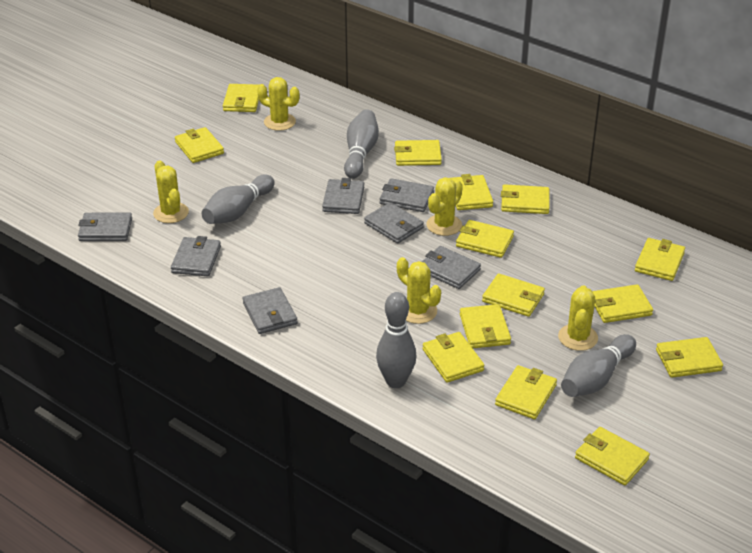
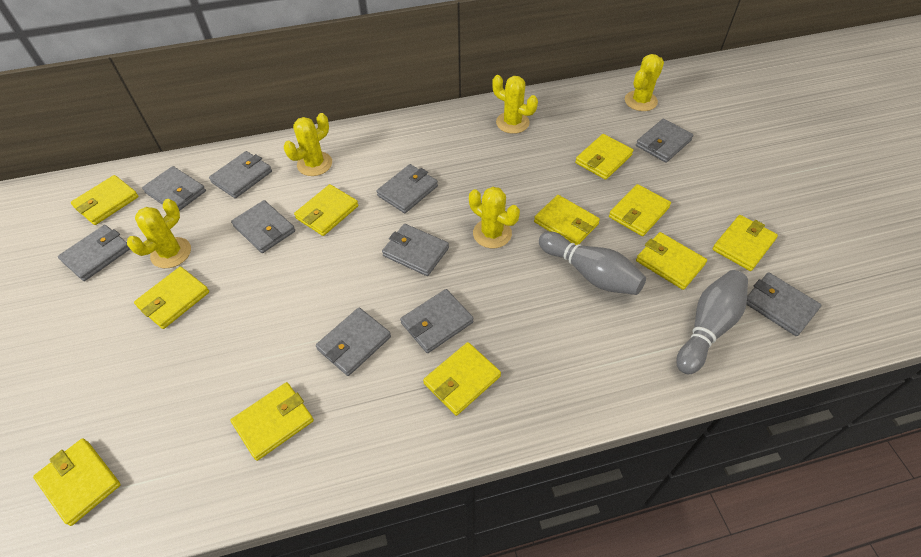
grey bowling pin: [202,174,275,224] [344,109,379,179] [376,292,416,388] [561,334,636,397] = 4 -> [539,232,646,295] [677,270,748,374] = 2
grey wallet: [78,213,132,241] [171,236,221,277] [243,287,298,334] [322,178,364,214] [364,202,424,244] [380,178,434,212] [422,246,481,289] = 7 -> [58,225,130,281] [142,166,206,211] [209,151,272,198] [231,200,295,253] [316,308,391,376] [377,164,438,213] [382,224,449,276] [400,289,474,353] [636,119,694,163] [746,272,821,336] = 10
yellow wallet: [175,127,224,163] [223,84,259,112] [394,140,442,166] [423,332,485,383] [451,174,493,210] [456,220,514,258] [460,304,511,348] [482,273,545,317] [495,365,557,419] [501,184,550,214] [575,427,650,486] [592,284,653,323] [635,238,685,281] [656,337,723,378] = 14 -> [33,438,121,526] [71,175,139,225] [134,267,209,329] [231,382,314,461] [294,184,358,236] [423,342,501,416] [534,195,600,245] [575,134,633,180] [609,184,671,236] [636,232,707,290] [712,215,778,271] = 11

